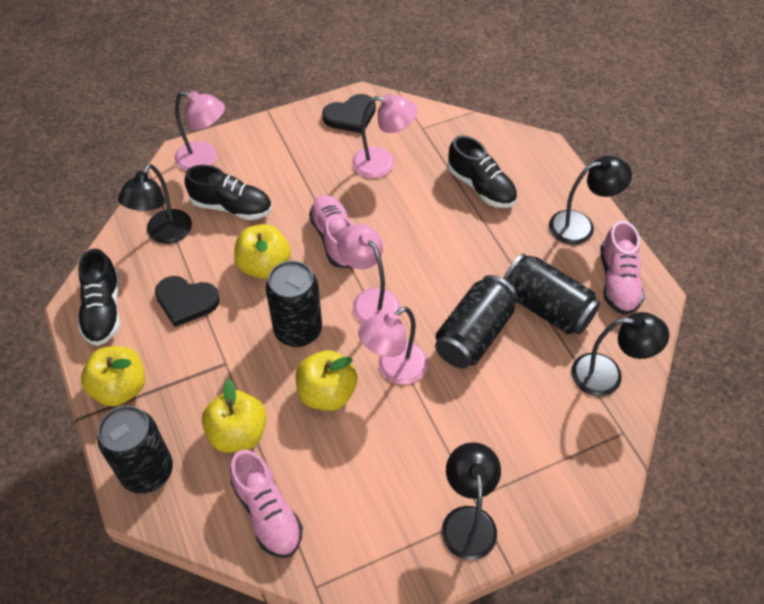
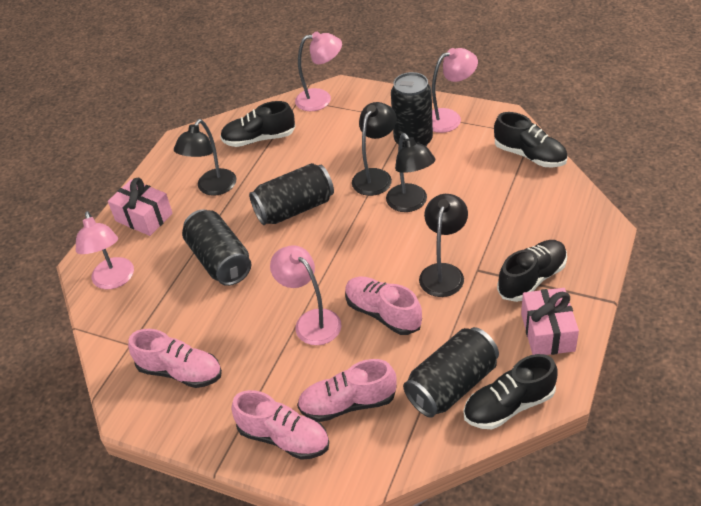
black heart: [155,276,220,327] [322,94,376,133] = 2 -> none = 0
black shoe: [78,249,120,346] [184,165,272,220] [447,135,517,208] = 3 -> [220,101,295,147] [464,354,558,429] [494,112,568,168] [497,240,567,302] = 4
pink gift: none = 0 -> [108,177,173,236] [521,288,579,355] = 2
pink shoe: [230,450,303,558] [309,195,353,268] [600,221,644,315] = 3 -> [128,329,222,388] [231,390,329,460] [297,359,397,422] [345,276,422,335] = 4
yellow apple: [81,346,145,407] [202,379,267,453] [234,224,291,279] [296,350,357,411] = 4 -> none = 0

